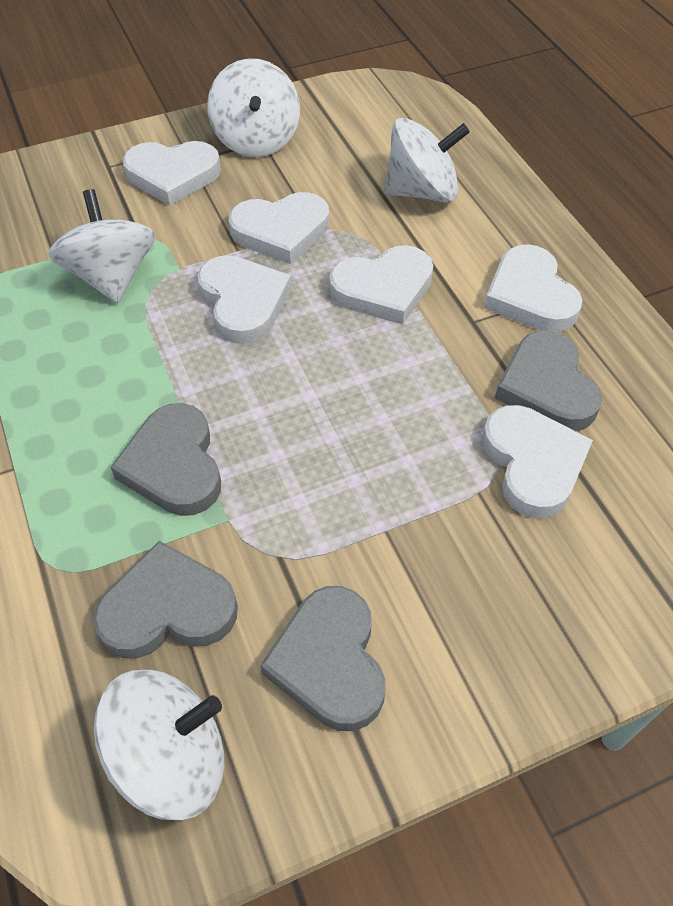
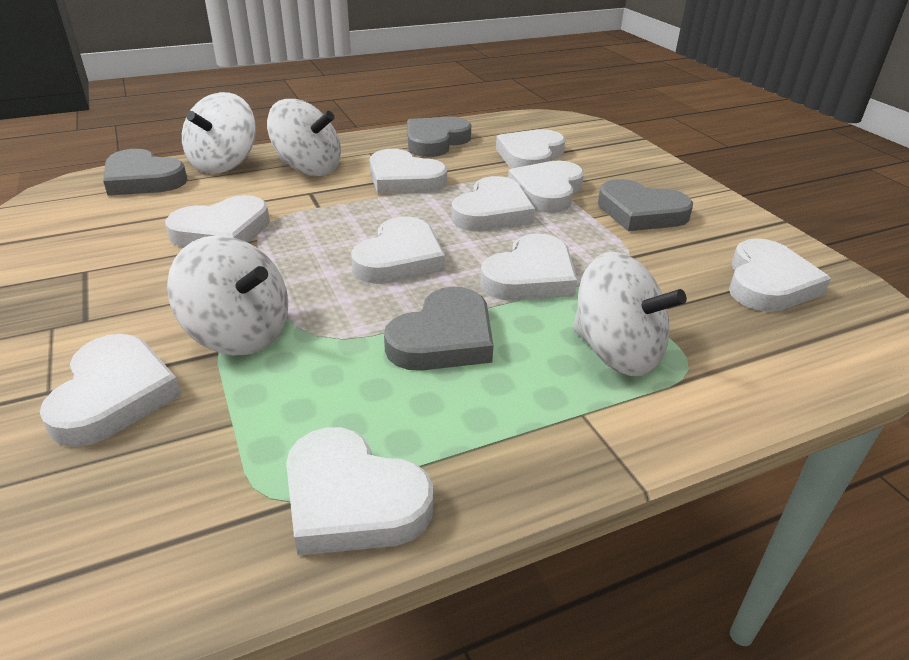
white heart: [123,141,221,206] [197,255,291,344] [229,192,329,264] [329,245,433,325] [482,405,593,518] [484,244,582,332] = 6 -> [40,334,181,447] [165,195,270,247] [286,427,433,556] [351,216,445,284] [369,149,447,194] [451,176,535,231] [480,233,577,301] [496,129,565,169] [508,161,584,213] [729,238,831,312] = 10

